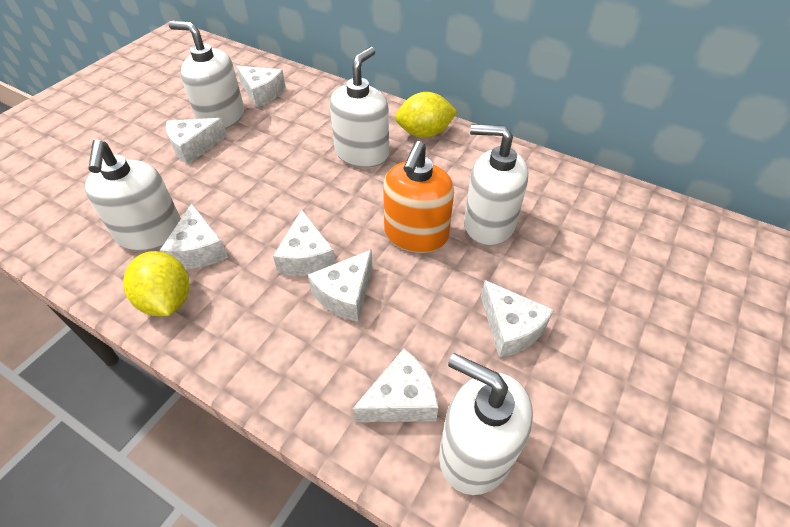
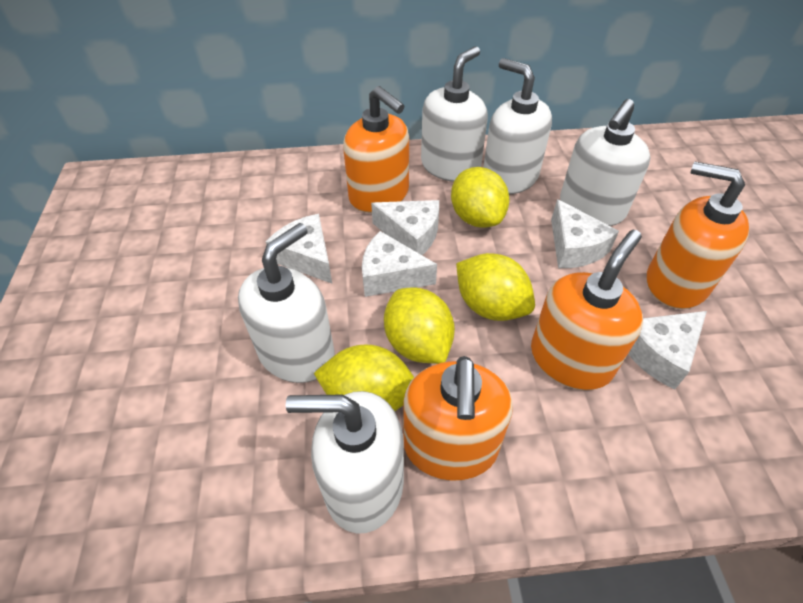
orange soap dispenser: [383,141,454,253] = 1 -> [343,86,409,213] [403,356,513,481] [531,230,643,390] [647,162,749,309] = 4
white cheese: [160,203,228,269] [166,118,227,165] [236,66,286,107] [273,210,336,276] [308,249,373,322] [353,348,438,422] [481,280,554,358] = 7 -> [266,214,332,283] [362,231,437,297] [371,200,439,255] [551,199,619,268] [628,311,707,389] = 5
yellow lemon: [123,251,189,316] [395,92,457,138] = 2 -> [314,344,414,411] [384,288,455,364] [451,167,509,228] [456,253,535,321] = 4

